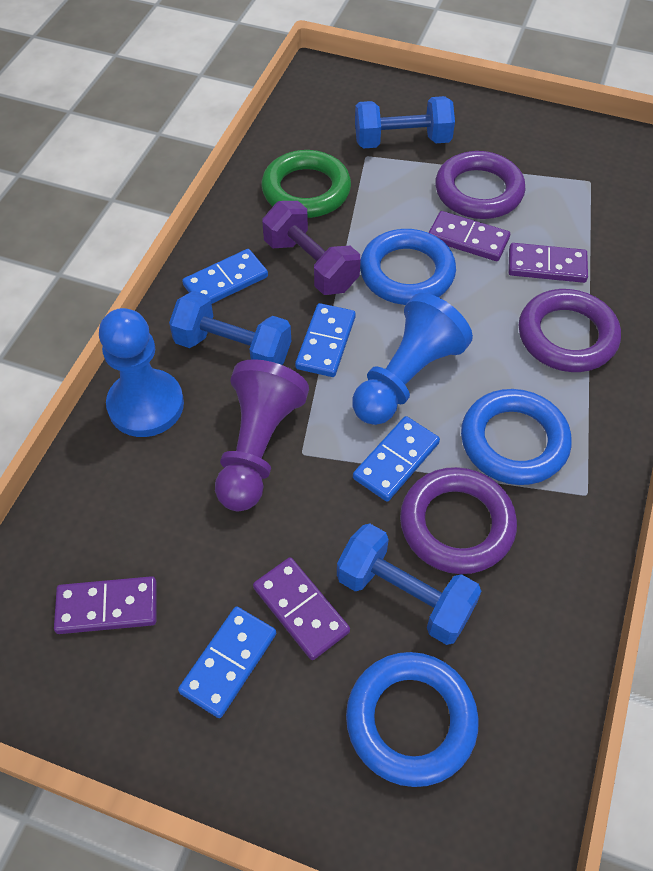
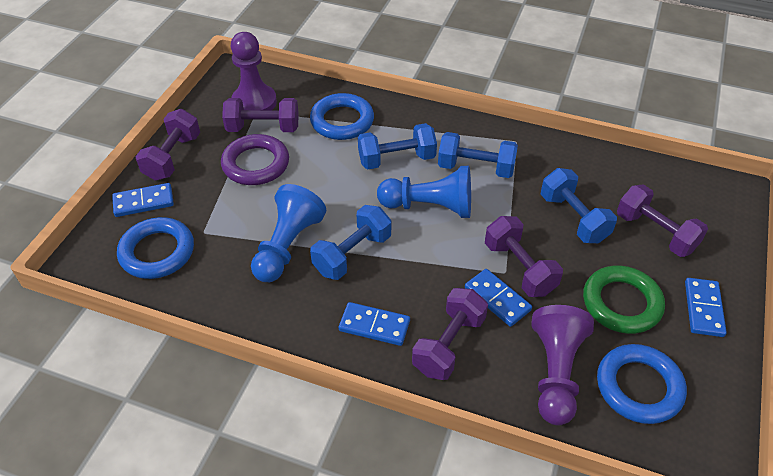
blue dumbbell: [169,291,291,365] [337,523,481,645] [355,96,455,149] = 3 -> [310,205,391,280] [358,123,437,169] [438,132,518,178] [541,168,617,243] = 4
purple domino: [54,576,157,634] [253,557,350,660] [429,211,510,261] [508,243,588,283] = 4 -> none = 0
purple dumbbell: [262,201,360,295] = 1 -> [135,109,200,181] [222,98,299,132] [412,288,488,380] [485,216,563,297] [617,184,708,257] = 5
purple pawn: [215,359,309,511] = 1 -> [231,32,277,110] [531,305,594,425] = 2
purple ring: [400,467,517,574] [435,151,525,219] [519,289,621,372] = 3 -> [221,134,289,185] = 1

